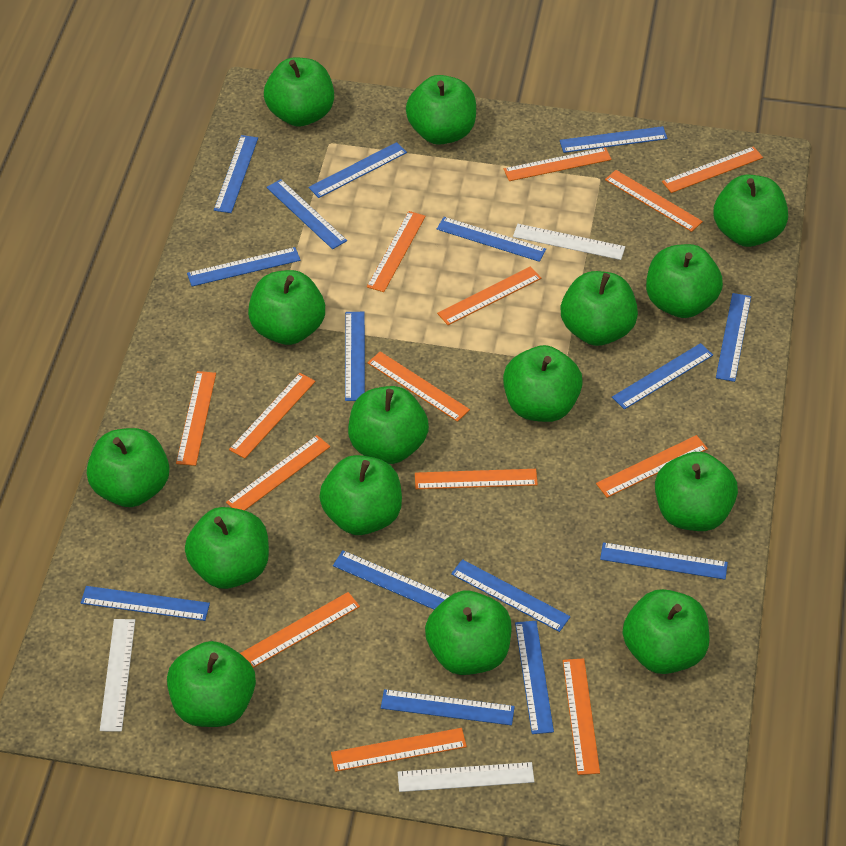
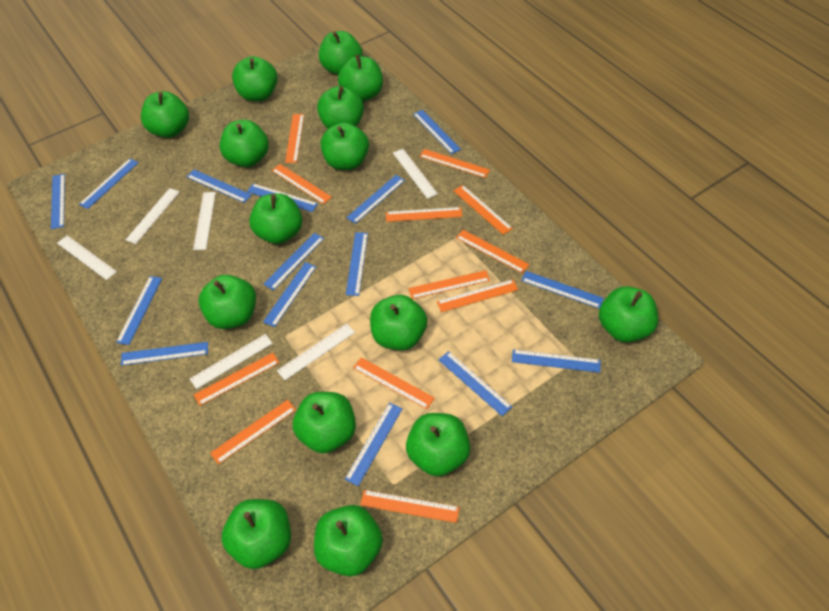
orange ruler: [176,371,216,466] [226,435,330,511] [229,373,315,459] [240,592,360,668] [331,728,467,772] [367,211,426,292] [368,351,470,422] [415,469,538,489] [437,266,541,325] [504,147,611,181] [563,658,600,775] [596,435,708,498] [605,170,703,232] [662,146,763,193] = 14 -> [194,353,279,406] [210,400,296,464] [271,164,332,204] [285,114,304,163] [353,357,435,409] [360,490,460,523] [386,207,462,222] [408,270,490,299] [419,149,490,178] [437,279,518,312] [453,185,513,235] [456,230,529,273] = 12
white ruler: [100,619,135,732] [398,762,534,792] [513,224,625,260] = 3 -> [57,235,117,280] [126,188,180,244] [190,334,273,389] [193,192,216,250] [277,323,355,380] [393,149,438,199] = 6

